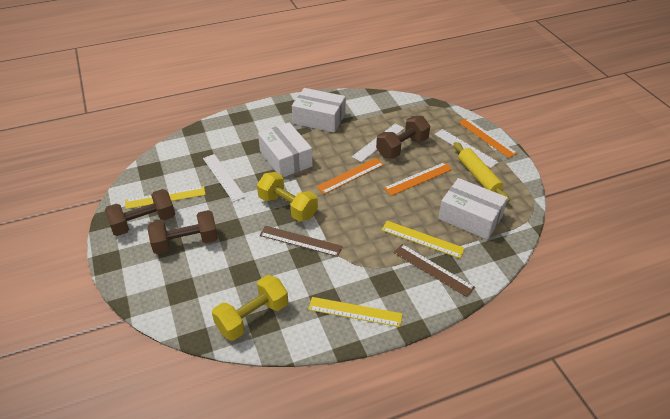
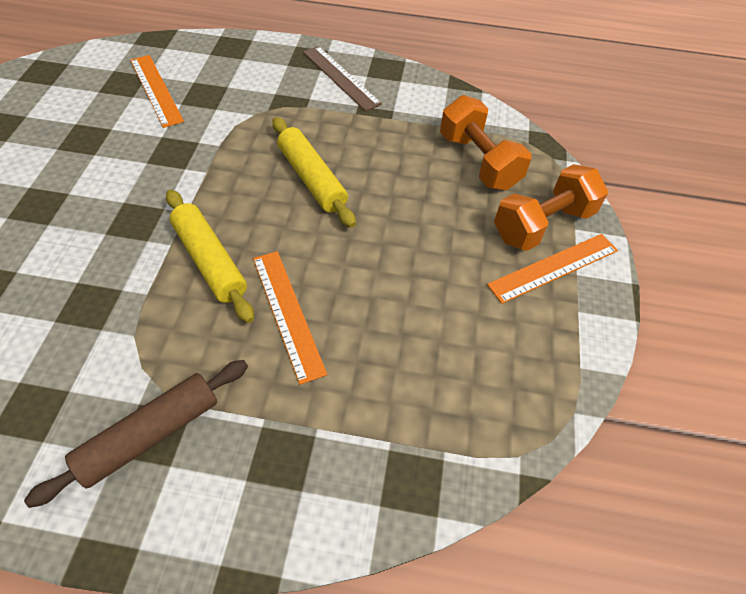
brown dumbbell: [105,189,175,236] [148,210,218,254] [376,116,430,158] = 3 -> none = 0
brown rolling pin: none = 0 -> [24,360,248,508] = 1
brown ruler: [260,226,343,257] [393,244,475,297] = 2 -> [303,46,382,112] = 1
orange dumbbell: none = 0 -> [440,95,532,190] [494,164,608,251] = 2
white box: [258,122,313,177] [292,88,346,133] [439,178,508,240] = 3 -> none = 0
white ruler: [203,154,245,202] [352,123,405,162] [435,129,499,168] = 3 -> none = 0
yellow dumbbell: [212,275,288,341] [257,172,318,222] = 2 -> none = 0
yellow rolling pin: [454,142,510,203] = 1 -> [166,190,254,323] [272,117,356,228] = 2
yellow ruler: [125,186,206,209] [308,297,403,327] [382,221,465,258] = 3 -> none = 0

